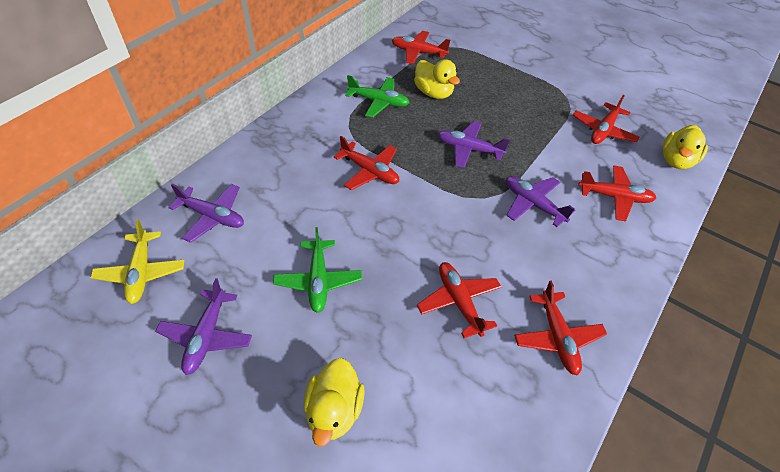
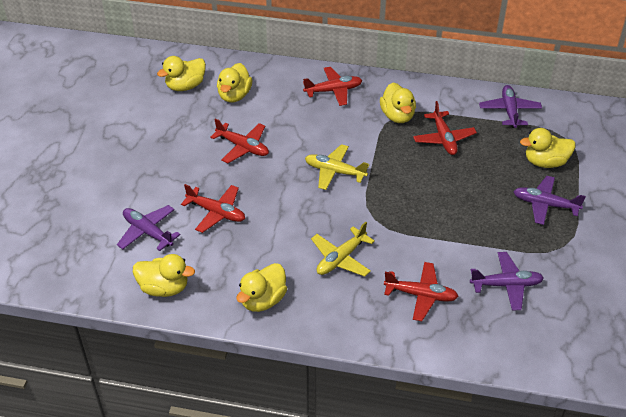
green plane: [273,227,362,313] [345,75,410,118] = 2 -> none = 0
red plane: [334,136,399,190] [392,31,450,64] [417,262,501,338] [514,281,607,376] [573,95,640,144] [578,165,656,222] = 6 -> [181,184,245,233] [210,118,269,163] [303,67,362,106] [384,262,459,321] [413,101,477,155] = 5
yellow duck: [304,358,365,447] [414,59,460,99] [663,125,708,169] = 3 -> [133,254,195,297] [157,56,206,91] [217,63,252,102] [236,263,287,312] [380,83,416,123] [520,128,576,168] = 6
yellow plane: [91,219,184,304] = 1 -> [305,144,369,190] [311,222,375,277] = 2

